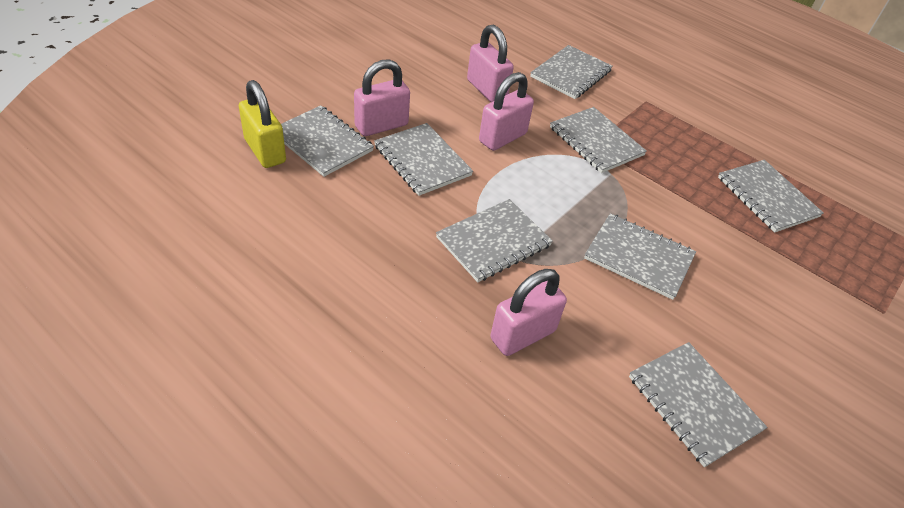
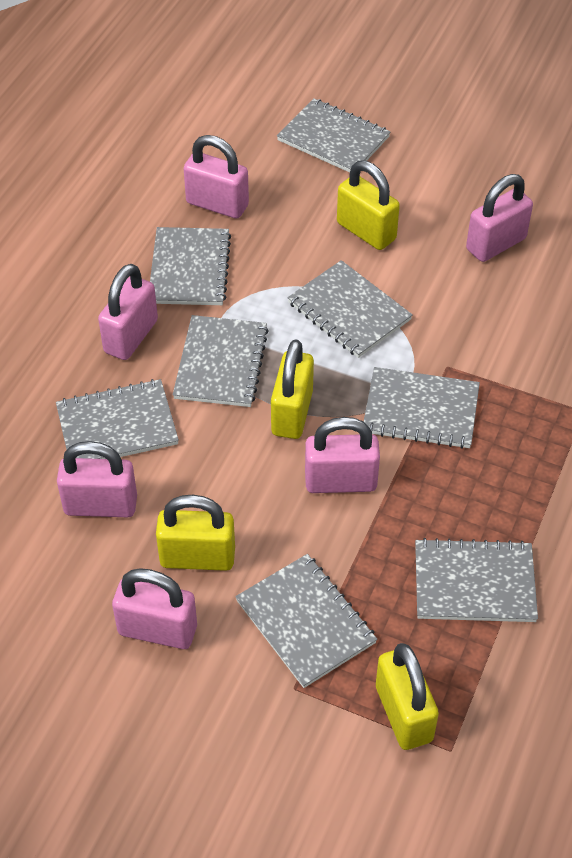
pink padlock: [354,59,410,136] [467,25,514,102] [479,72,534,151] [490,269,567,356] = 4 -> [57,441,137,517] [98,264,158,360] [112,568,197,649] [184,135,249,219] [305,417,380,493] [466,174,533,262] = 6
yellow padlock: [239,80,286,168] = 1 -> [156,495,235,571] [271,340,314,439] [337,160,400,250] [376,643,439,750] = 4

